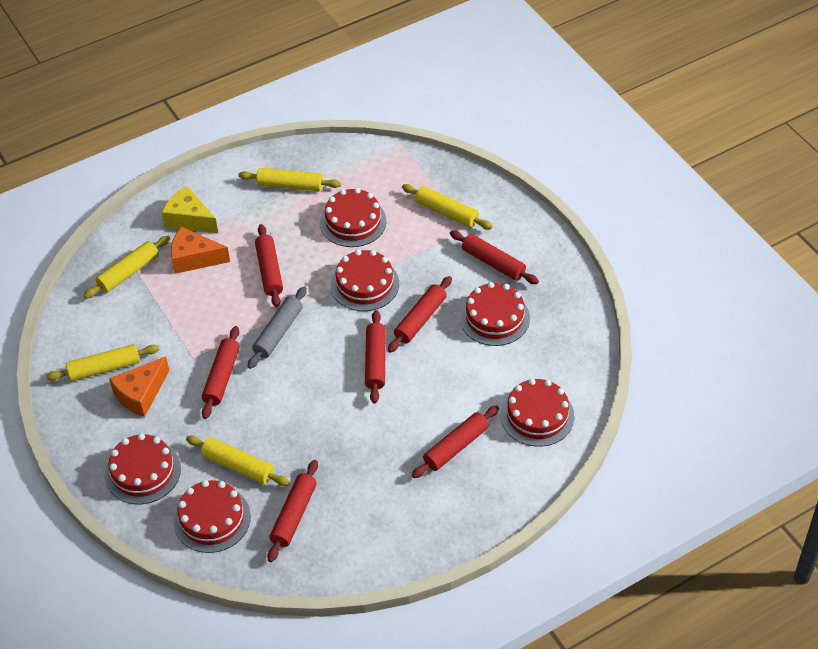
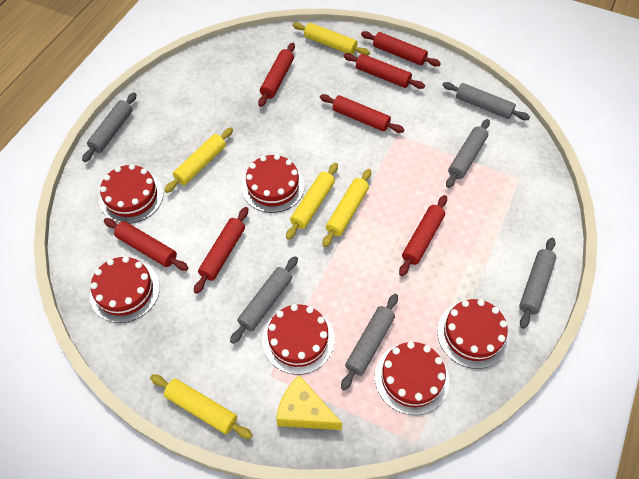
grey rolling pin: [248,287,307,369] = 1 -> [82,92,136,162] [230,256,298,344] [341,294,398,390] [442,82,530,120] [446,119,490,188] [519,238,557,329] = 6
orange cheese: [109,356,169,417] [171,227,230,274] = 2 -> none = 0

